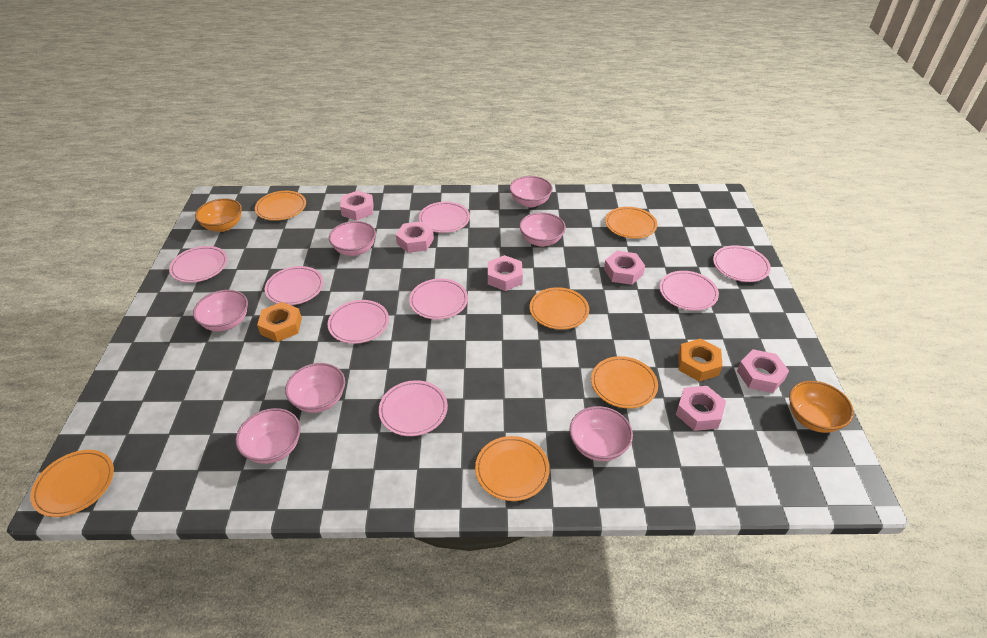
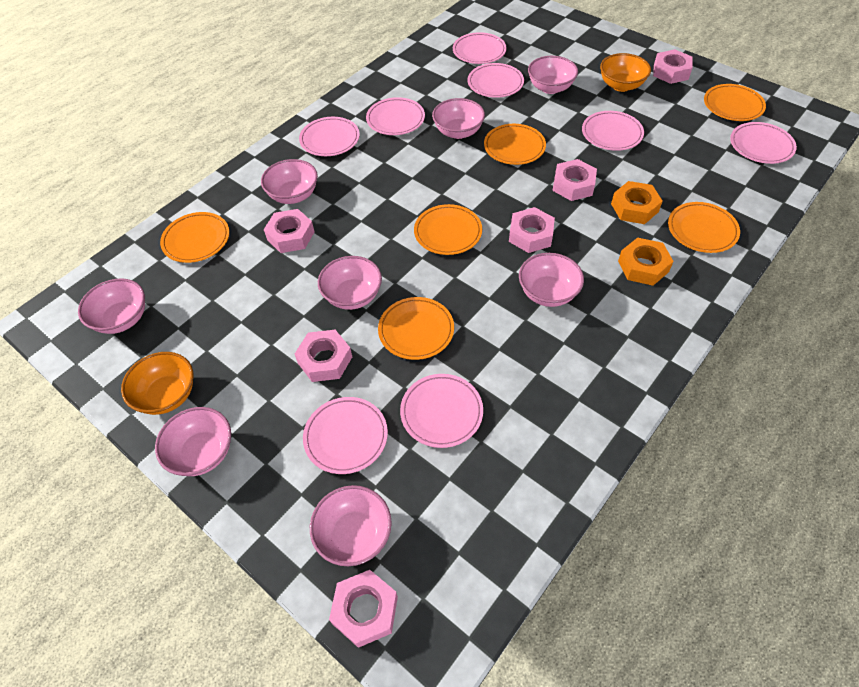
pink bowl: [193,290,248,331] [236,408,301,464] [285,363,345,413] [329,221,376,256] [510,176,553,207] [519,212,566,247] [570,406,633,461] = 7 -> [78,278,145,334] [155,407,231,476] [261,159,318,204] [310,485,392,566] [318,256,382,310] [432,98,485,139] [519,253,584,307] [528,56,578,94] = 8

